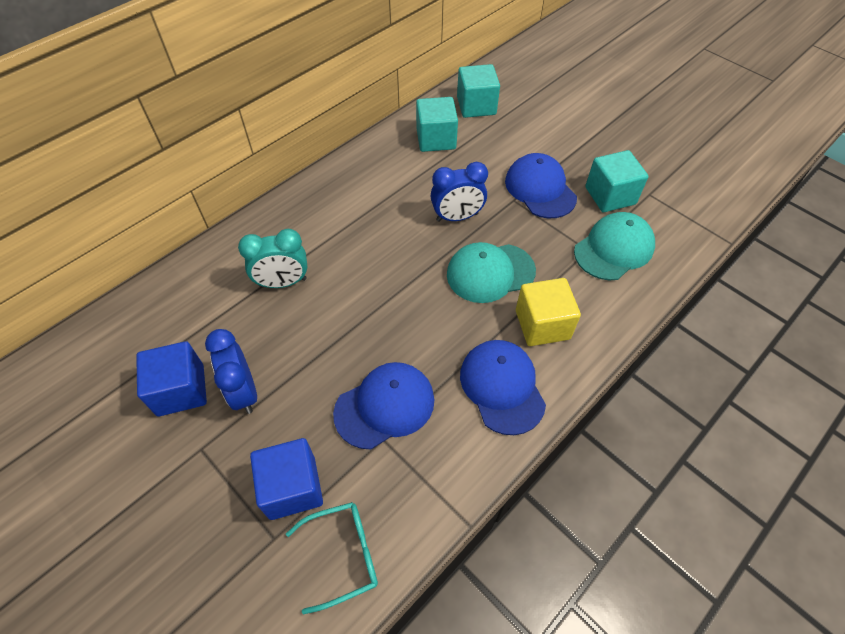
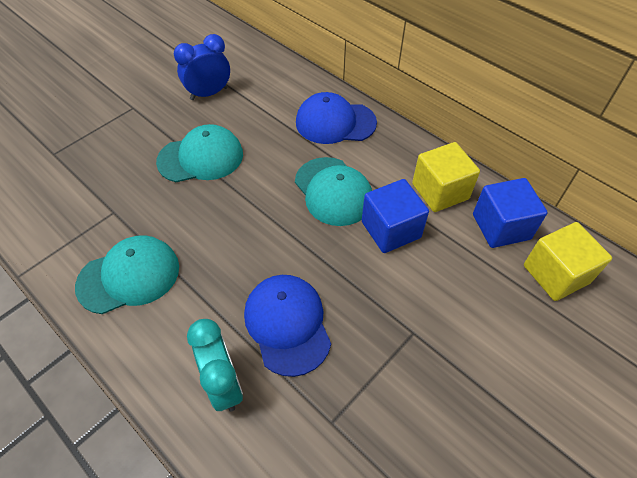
blue cap: [333,362,434,449] [460,340,546,435] [505,153,577,218] = 3 -> [244,275,331,377] [296,92,377,144] = 2
blue clock: [205,329,257,414] [431,162,488,222] = 2 -> [174,34,230,100] = 1
turquoise cap: [447,242,536,303] [574,212,655,280] = 2 -> [75,235,179,314] [156,124,243,182] [295,157,372,226] = 3
turquoise cube: [416,97,458,152] [457,64,500,118] [585,150,648,212] = 3 -> none = 0
turquoise glasses: [286,502,378,614] = 1 -> none = 0
yellow cube: [516,278,581,346] = 1 -> [412,142,480,212] [524,222,612,301] = 2

